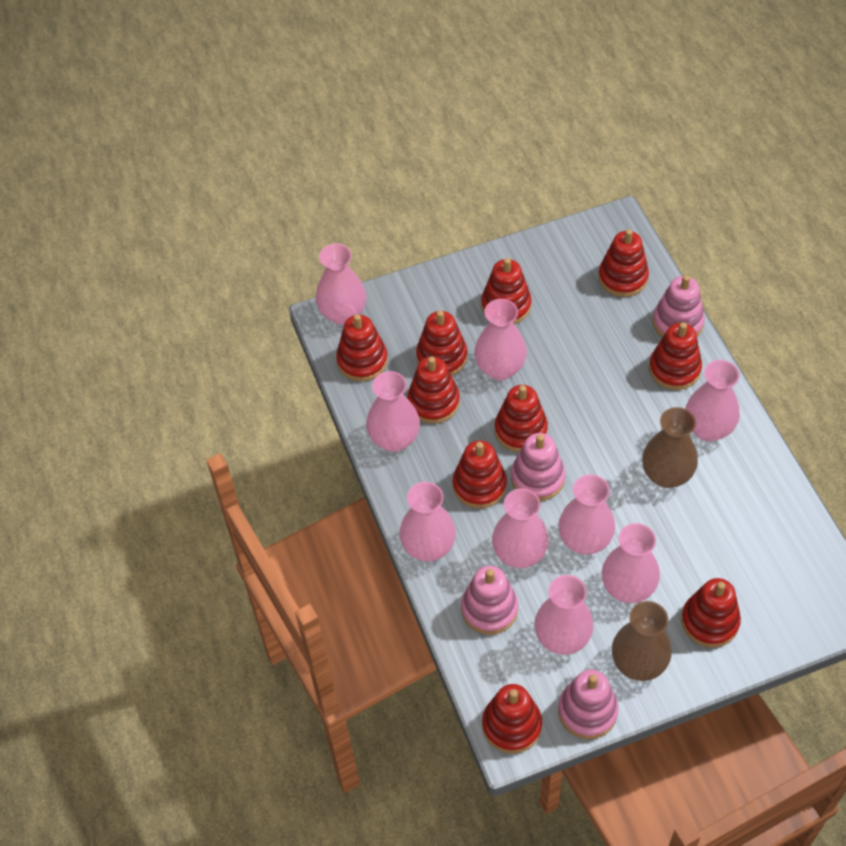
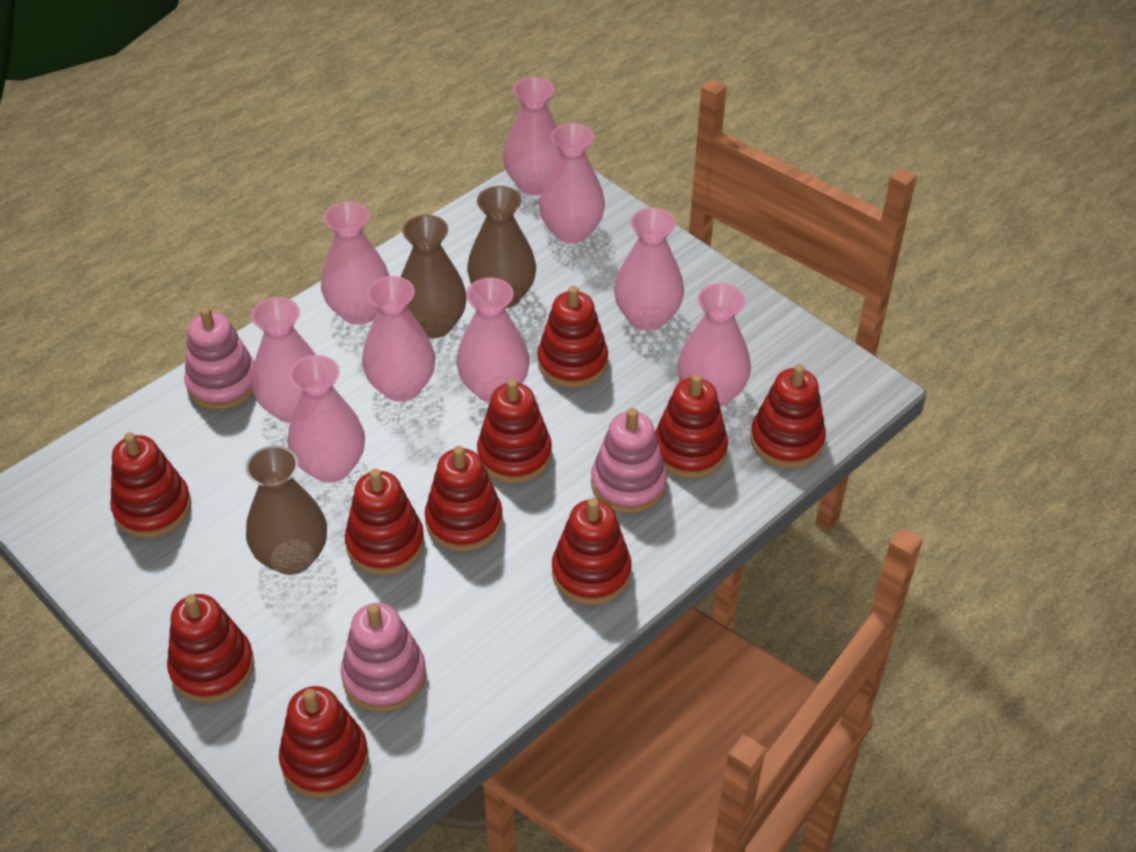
brown vase: [612,601,672,681] [642,407,698,488] = 2 -> [245,445,327,575] [401,215,466,338] [467,186,536,308] = 3
pink stacking toy: [461,566,518,635] [511,433,565,501] [558,669,618,739] [653,275,705,338] = 4 -> [184,307,255,410] [341,603,426,712] [591,408,667,513] = 3

